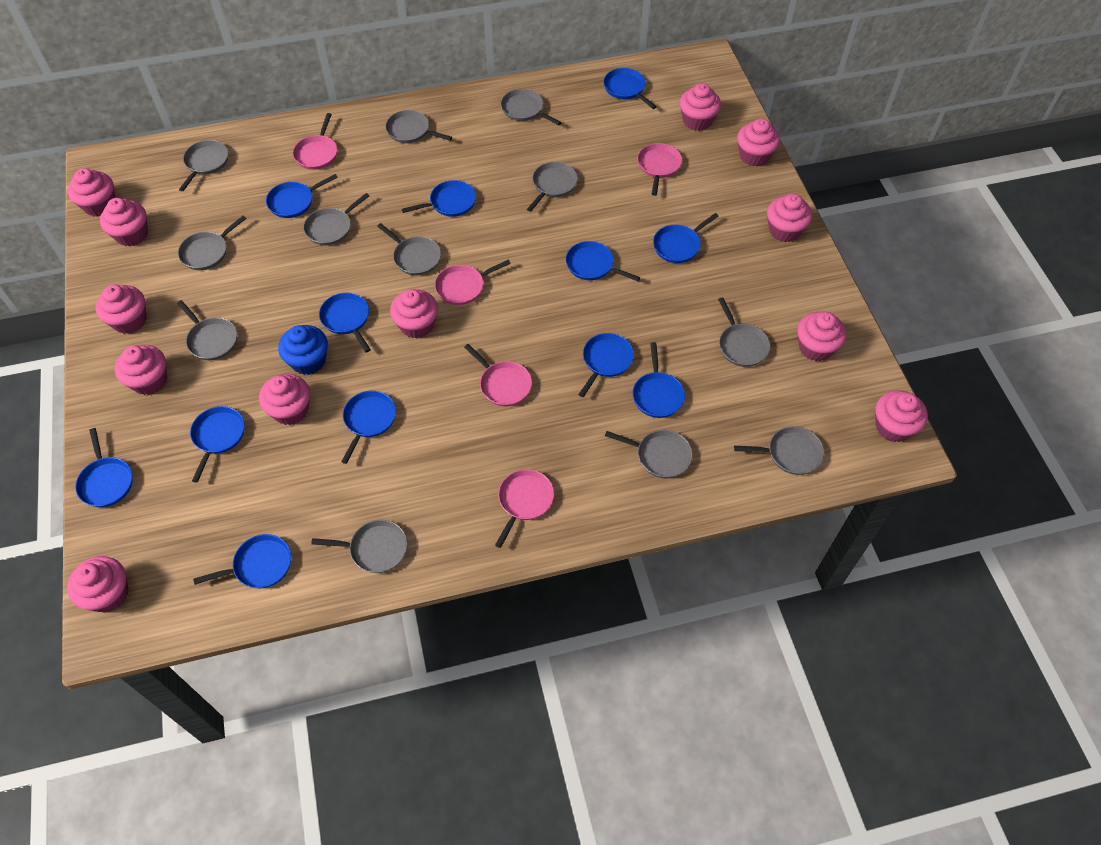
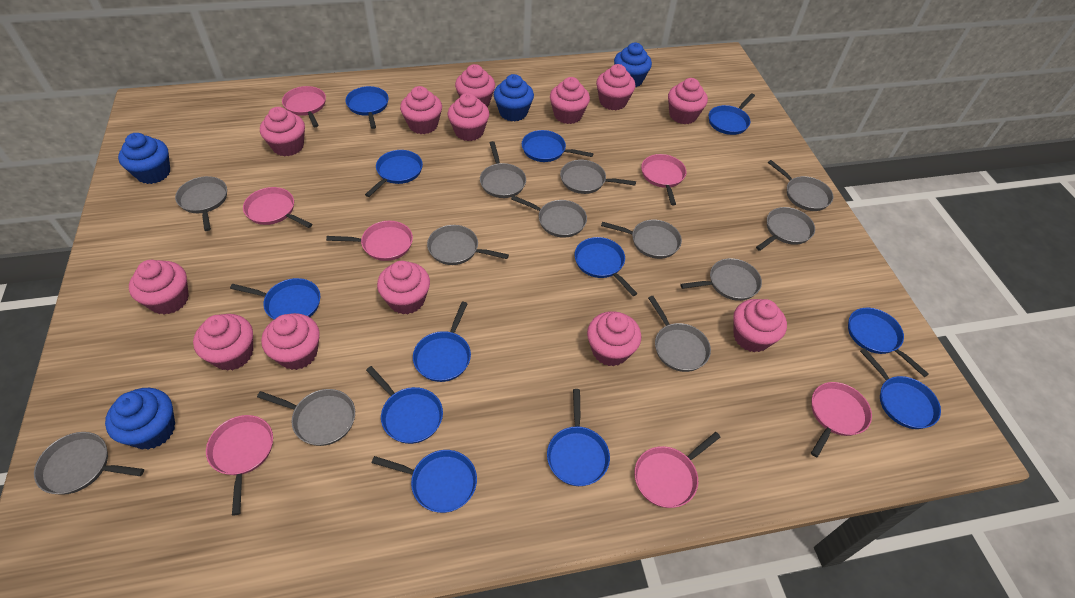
blue cupcake: [278,325,328,375] = 1 -> [105,388,175,450] [118,133,170,184] [494,74,534,121] [614,43,652,87] = 4
pink cupcake: [67,556,128,613] [68,168,115,217] [96,284,147,334] [100,198,148,247] [115,345,167,395] [259,374,310,425] [390,289,438,339] [680,83,721,131] [737,118,780,166] [767,194,812,242] [797,312,847,361] [875,390,928,442] = 12 -> [129,260,189,315] [193,314,253,371] [260,107,305,157] [261,313,320,370] [377,261,430,314] [400,86,442,134] [447,93,489,141] [455,64,495,108] [550,77,590,124] [587,311,641,366] [596,64,636,110] [668,78,708,124] [733,299,787,353] = 13
pink pan: [293,113,337,170] [435,260,511,305] [464,344,532,406] [495,469,554,548] [637,143,682,196] = 5 -> [206,415,273,515] [243,187,312,228] [282,86,326,127] [326,221,413,261] [634,432,720,508] [641,154,686,205] [811,382,872,457] = 7

